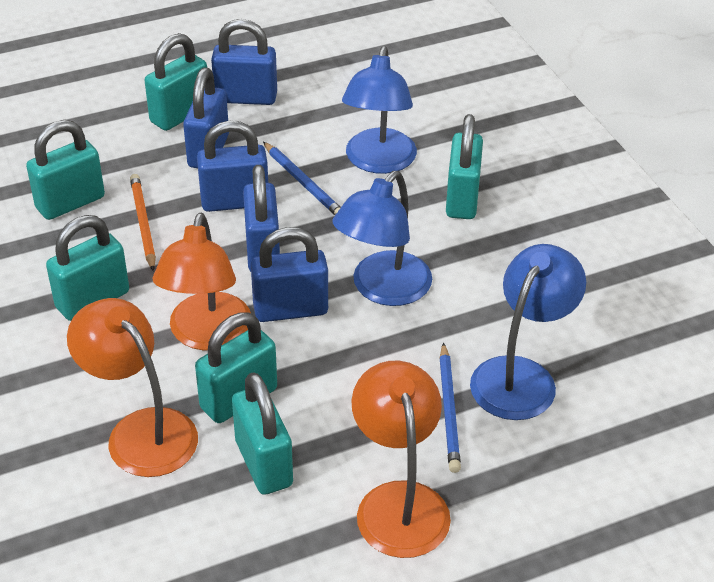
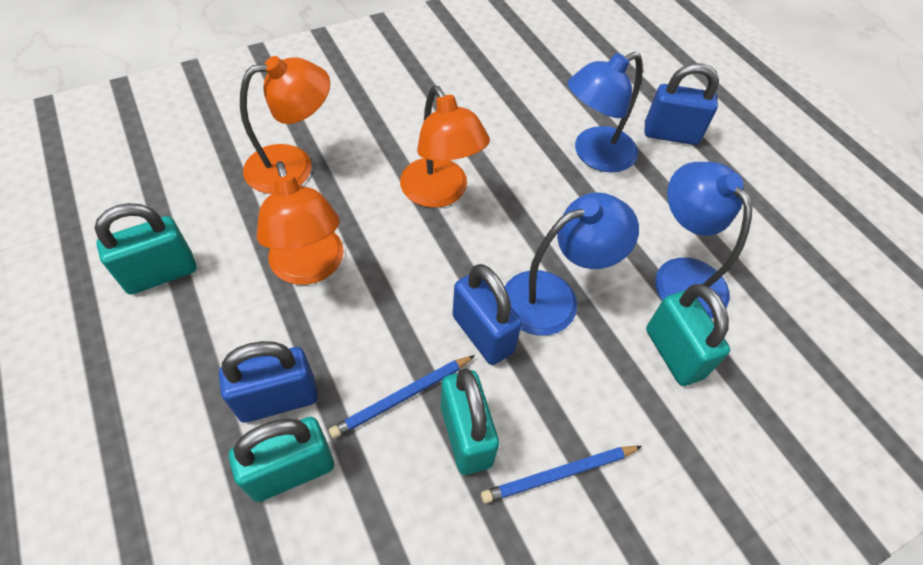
blue padlock: [183,68,229,168] [197,121,268,212] [211,19,277,105] [243,165,280,272] [251,227,328,322] = 5 -> [219,341,318,423] [453,264,522,365] [645,63,719,145] = 3
orange pencil: [130,174,156,271] = 1 -> none = 0
turquoise padlock: [26,120,105,220] [46,215,129,321] [145,33,207,131] [195,313,277,423] [232,372,293,495] [446,114,483,219] = 6 -> [94,203,196,295] [229,417,334,502] [441,368,499,475] [646,284,730,386] = 4

